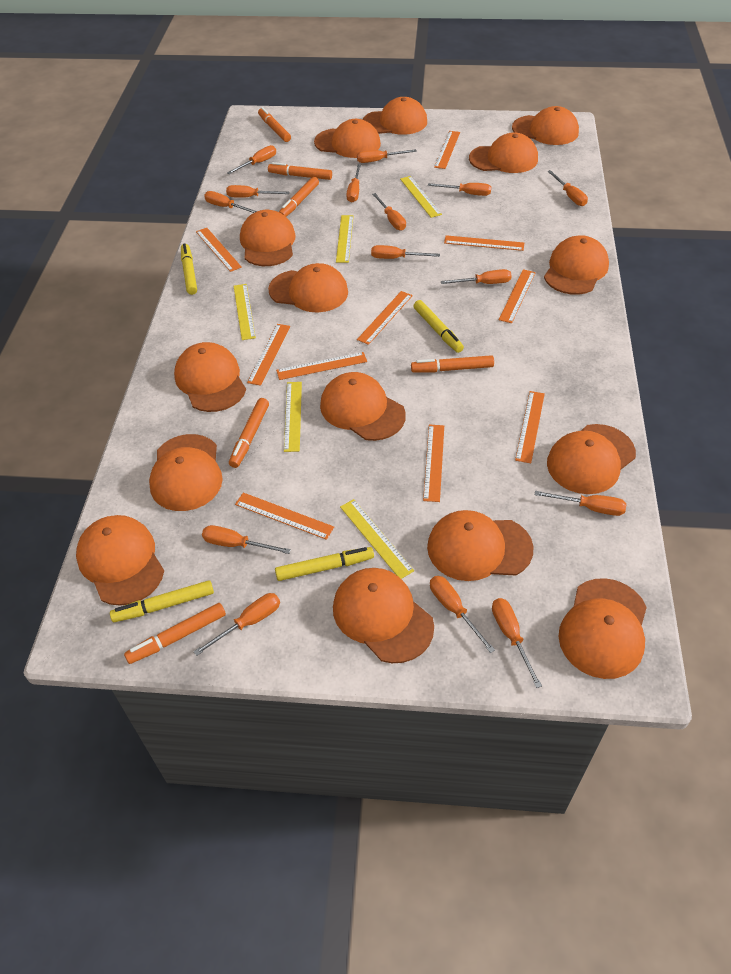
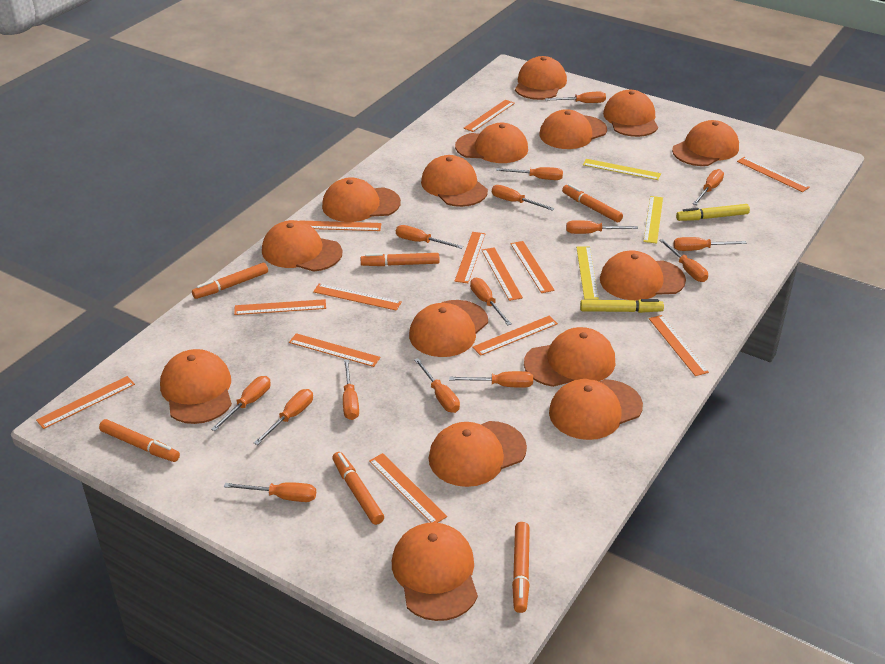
orange ruler: [196,228,242,272] [235,493,334,540] [247,324,290,386] [276,352,367,380] [357,291,413,345] [423,425,444,502] [434,131,460,169] [444,235,524,251] [499,269,536,323] [515,391,545,463] = 10 -> [36,376,135,429] [234,299,326,315] [289,333,381,367] [300,220,382,231] [313,284,402,311] [369,453,447,523] [455,232,485,283] [464,100,515,132] [472,316,558,356] [482,247,523,301] [510,241,555,293] [649,315,709,376] [737,157,810,192] = 13
yellow marker: [110,580,214,622] [181,243,197,295] [275,547,374,581] [414,300,464,353] = 4 -> [580,299,664,313] [676,204,750,221] = 2
yellow ruler: [234,284,256,340] [284,382,302,452] [336,215,354,263] [340,499,414,579] [400,176,442,218] = 5 -> [576,246,599,300] [583,159,661,180] [643,196,663,244] = 3

